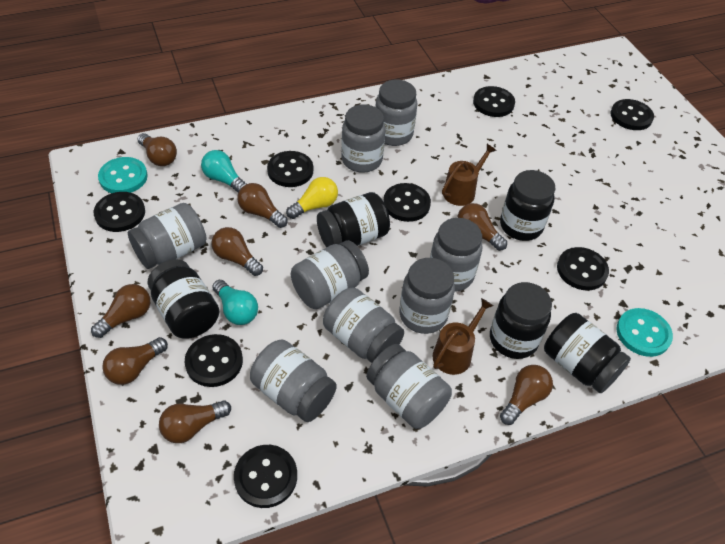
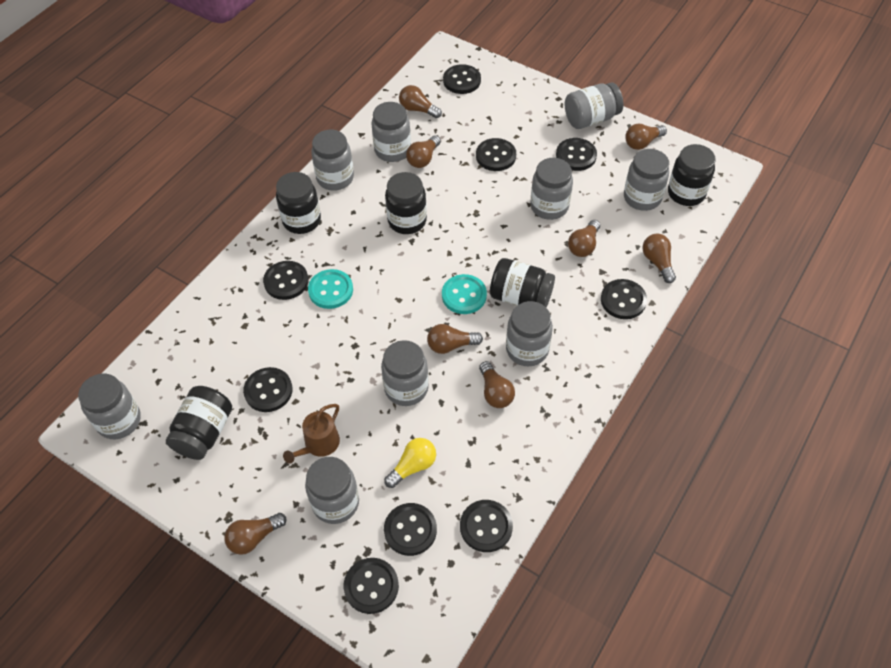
black button: [93,192,145,232] [185,334,243,387] [234,445,297,508] [267,151,313,187] [383,183,431,222] [473,86,515,117] [557,247,609,290] [611,99,654,130] = 8 -> [243,367,293,412] [263,261,309,300] [344,558,399,614] [384,503,437,556] [443,64,481,94] [460,500,513,552] [476,138,516,171] [556,138,597,171] [601,279,647,319] = 9
brown watering can: [432,298,493,375] [442,144,497,206] = 2 -> [283,404,340,464] = 1
turquoise light bulb: [201,150,246,193] [212,280,258,325] = 2 -> none = 0

